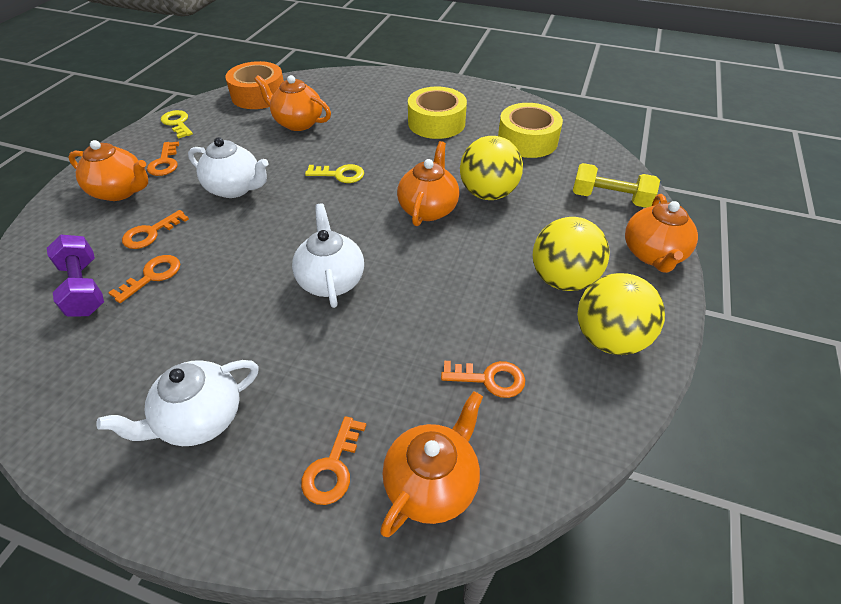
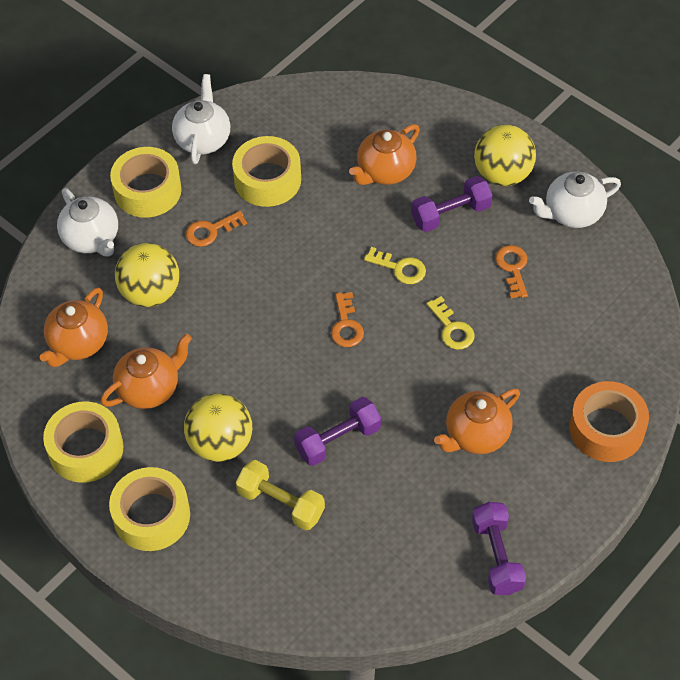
orange key: [108,255,180,303] [122,210,189,249] [147,142,179,176] [301,416,366,505] [441,361,525,398] = 5 -> [186,211,247,247] [331,292,364,347] [495,245,528,298] = 3
orange teapot: [68,140,148,201] [254,75,331,131] [380,391,483,537] [397,141,459,226] [625,194,698,273] = 5 -> [40,287,108,368] [100,334,192,409] [349,124,420,185] [434,389,520,454] = 4
purple dumbbell: [47,235,104,316] = 1 -> [294,397,381,466] [411,176,492,232] [472,502,526,595] = 3
yellow tape: [408,86,467,139] [498,103,563,158] = 2 -> [43,402,124,483] [109,467,190,551] [110,147,181,218] [232,136,301,207] = 4

